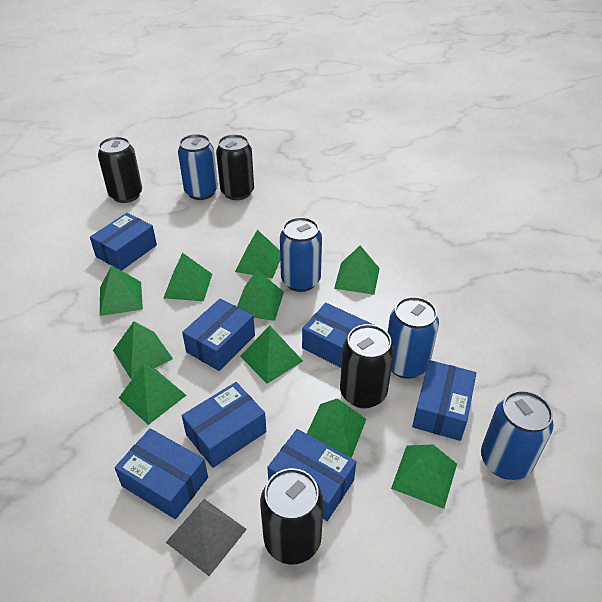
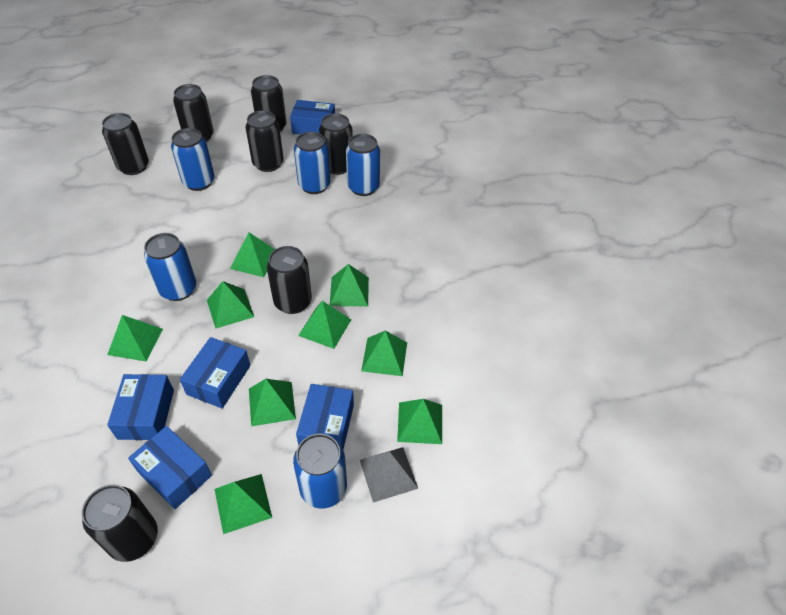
black can: [98,137,142,203] [216,134,254,200] [260,468,323,564] [340,324,394,409] = 4 -> [82,485,158,562] [102,113,149,175] [173,84,214,142] [245,111,284,172] [251,75,286,132] [267,246,312,314] [319,113,353,175] = 7
blue box: [90,213,157,271] [114,428,208,519] [182,298,255,371] [182,382,266,468] [267,429,356,521] [302,303,374,368] [412,360,476,441] = 7 -> [107,374,174,440] [128,426,212,509] [180,337,250,408] [290,100,335,134] [296,384,354,449] = 5
blue can: [178,134,218,200] [280,217,322,292] [388,297,439,379] [481,390,554,480] = 4 -> [144,233,196,301] [171,128,215,191] [293,434,347,509] [294,132,330,194] [346,134,380,196] = 5
green pyramid: [100,265,143,316] [113,321,173,379] [119,363,186,425] [164,253,212,301] [235,230,280,278] [237,270,284,321] [240,326,303,384] [307,398,366,458] [334,245,380,295] [391,445,457,509] = 10 -> [107,315,163,362] [207,281,254,329] [215,474,272,534] [230,232,275,277] [249,379,296,426] [298,301,351,349] [330,264,369,306] [361,330,407,376] [397,399,442,444] = 9

